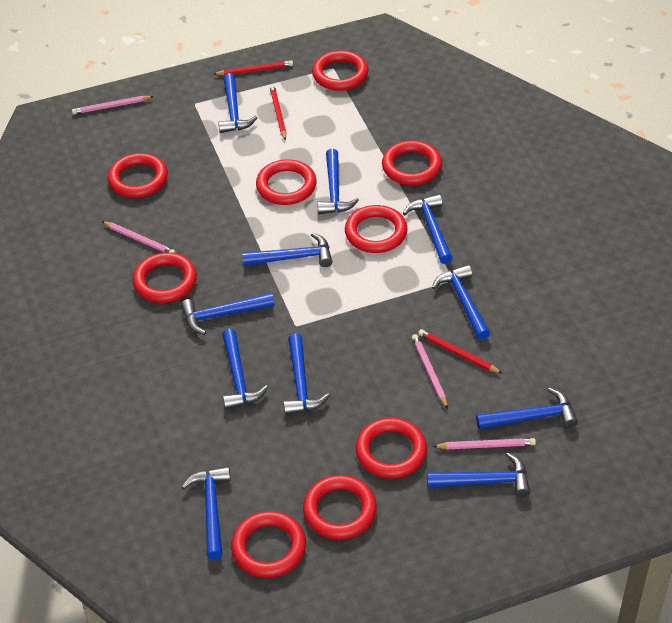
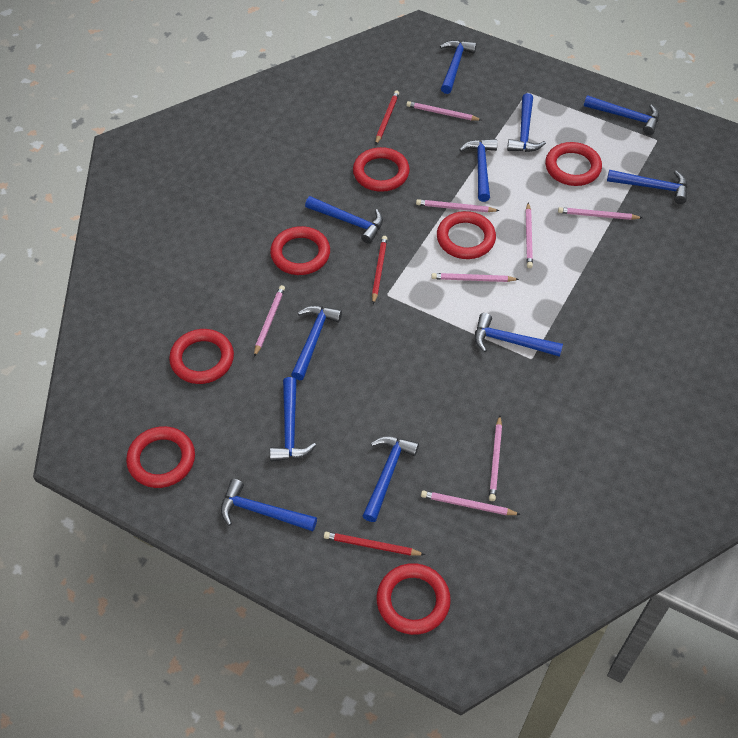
pink pencil: [72,96,154,114] [102,221,175,253] [412,334,448,409] [433,438,536,449] = 4 -> [254,285,285,357] [406,101,482,121] [416,199,500,212] [421,490,521,515] [431,273,519,282] [489,415,502,501] [526,202,533,268] [558,207,642,220] = 8
red ring: [108,153,168,198] [133,252,197,303] [231,511,306,578] [256,159,317,205] [303,475,377,539] [312,50,368,91] [345,205,408,253] [356,418,427,478] [382,140,442,185] = 9 -> [126,426,195,488] [169,329,234,384] [270,226,330,275] [353,147,410,192] [377,563,451,635] [437,211,496,259] [545,142,602,186] = 7

